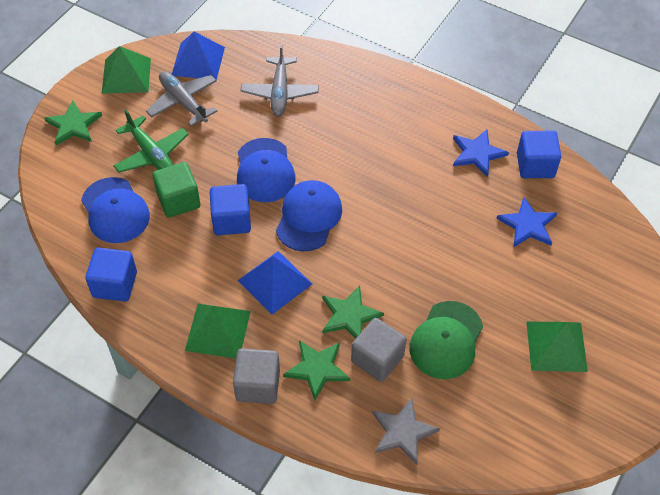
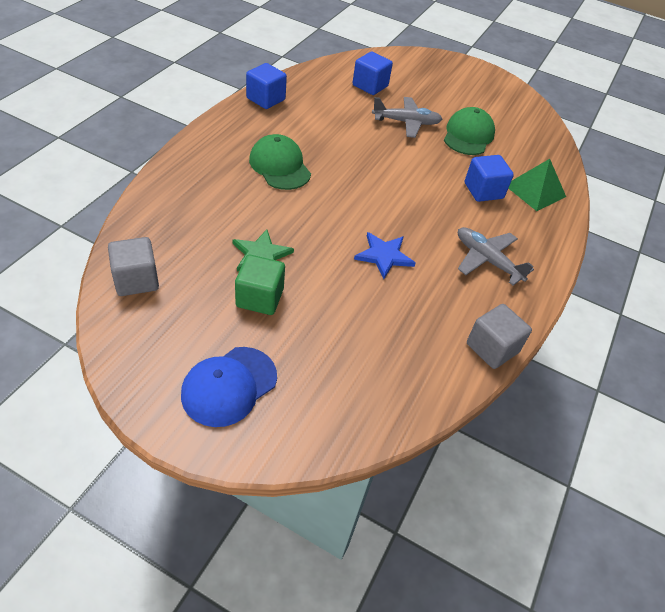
blue cap: [81,177,150,243] [237,138,296,202] [276,180,342,251] = 3 -> [181,347,277,427] = 1
blue pyramid: [172,32,225,80] [238,251,312,315] = 2 -> none = 0
blue star: [453,130,509,177] [496,197,557,247] = 2 -> [354,232,415,279] = 1
green cap: [409,301,483,379] = 1 -> [249,134,311,190] [444,107,495,155] = 2
green plane: [113,109,189,173] = 1 -> none = 0
green pyramid: [102,46,151,94] [185,304,251,358] [526,322,588,372] = 3 -> [508,159,566,211] = 1
green star: [44,101,102,145] [283,340,350,400] [322,286,384,339] = 3 -> [233,230,294,272] = 1
grey star: [372,398,440,464] = 1 -> none = 0

